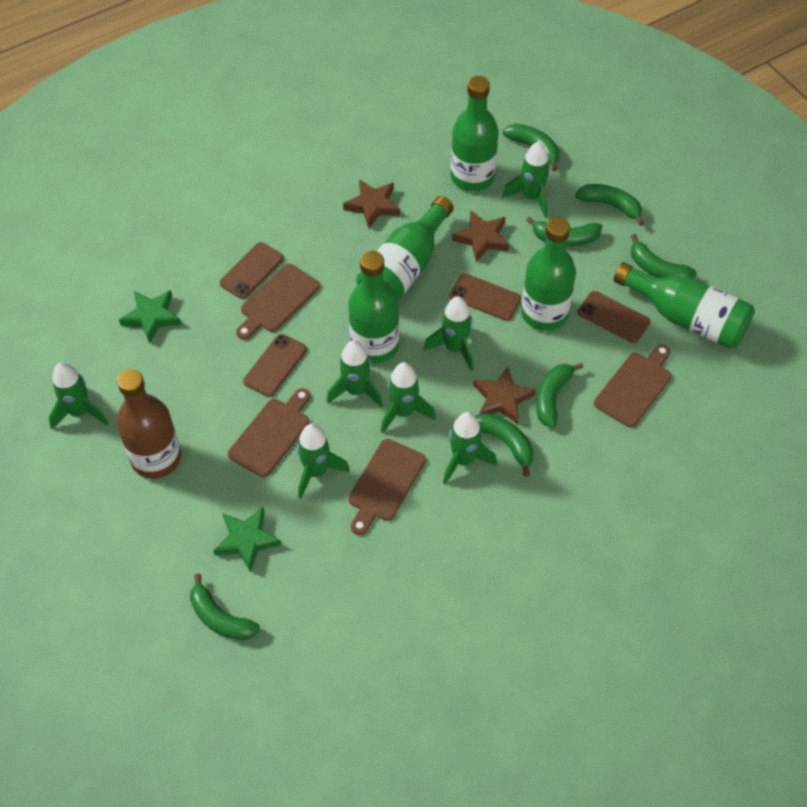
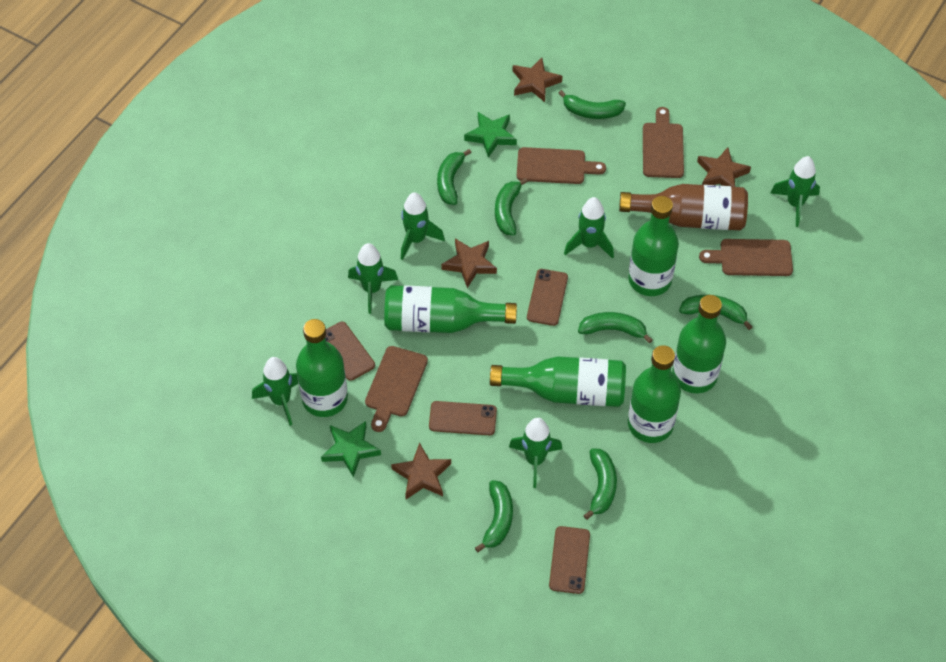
brown star: [343,179,400,228] [452,211,510,262] [473,367,536,425] = 3 -> [391,443,451,499] [441,238,497,288] [513,58,562,102] [697,147,751,187] = 4
green bottle: [348,251,399,364] [356,196,454,301] [451,76,499,192] [521,217,576,331] [614,262,755,349] = 5 -> [296,319,348,417] [384,285,517,333] [490,356,626,407] [628,196,679,296] [628,345,681,443] [672,295,726,393] = 6
green rocket: [48,362,108,429] [297,424,350,499] [326,340,383,408] [381,362,436,434] [424,296,474,371] [443,412,497,484] [503,141,550,218] = 7 -> [252,357,299,426] [348,243,398,314] [401,192,445,260] [509,418,562,488] [564,197,614,259] [770,156,820,227] = 6

